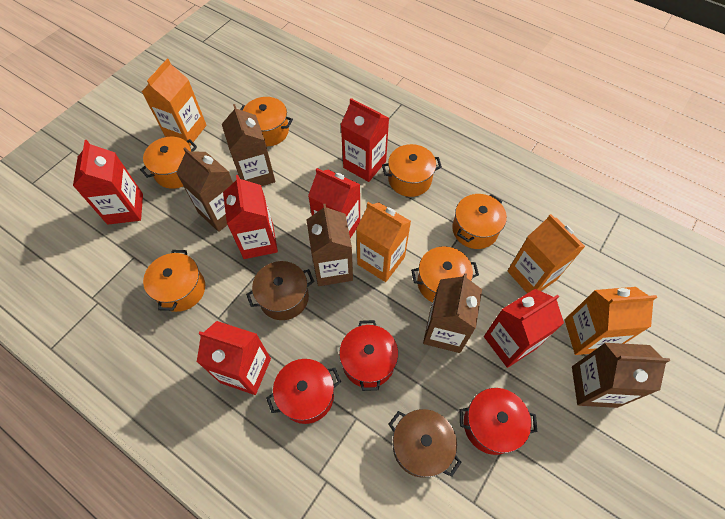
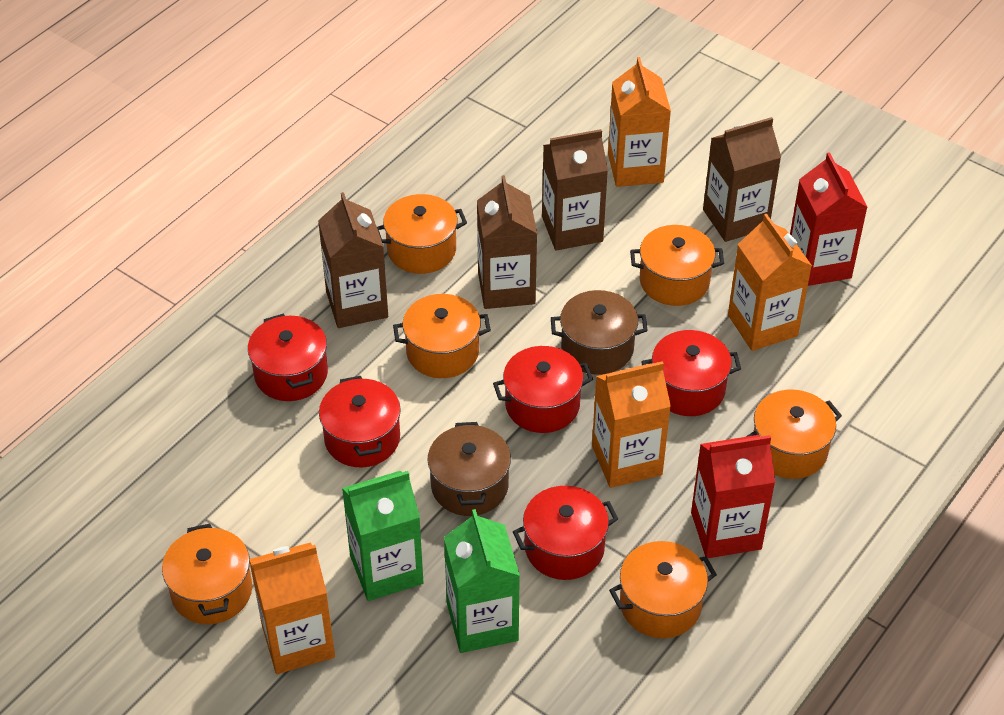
brown carton: [176,148,233,232] [222,104,275,186] [307,203,353,286] [423,273,482,353] [572,343,670,408] = 5 -> [318,192,388,328] [477,175,537,309] [542,129,608,251] [703,117,781,242] = 4
green carton: none = 0 -> [342,471,424,601] [444,509,520,653] = 2
red carton: [73,140,143,225] [197,321,271,395] [223,175,278,259] [308,168,360,238] [341,98,389,182] [484,289,564,368] = 6 -> [691,435,775,558] [790,152,868,286] = 2
red pot: [266,359,341,424] [339,320,398,391] [460,388,537,455] = 3 -> [248,314,328,401] [319,376,401,467] [493,346,593,433] [513,486,618,580] [641,330,741,416] = 5

